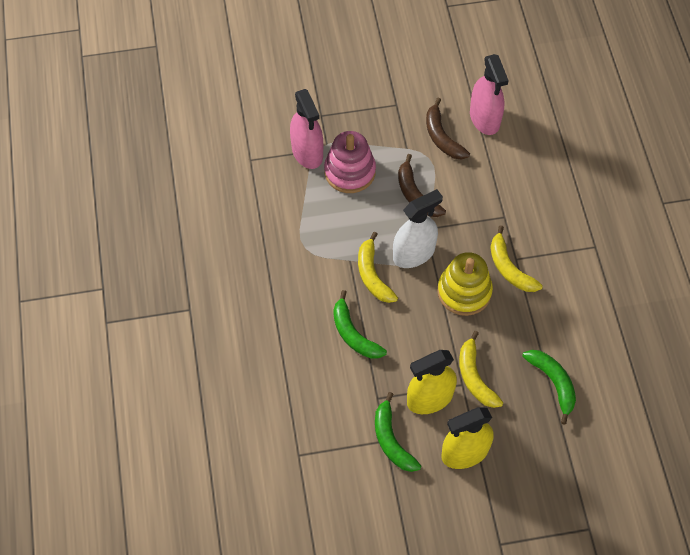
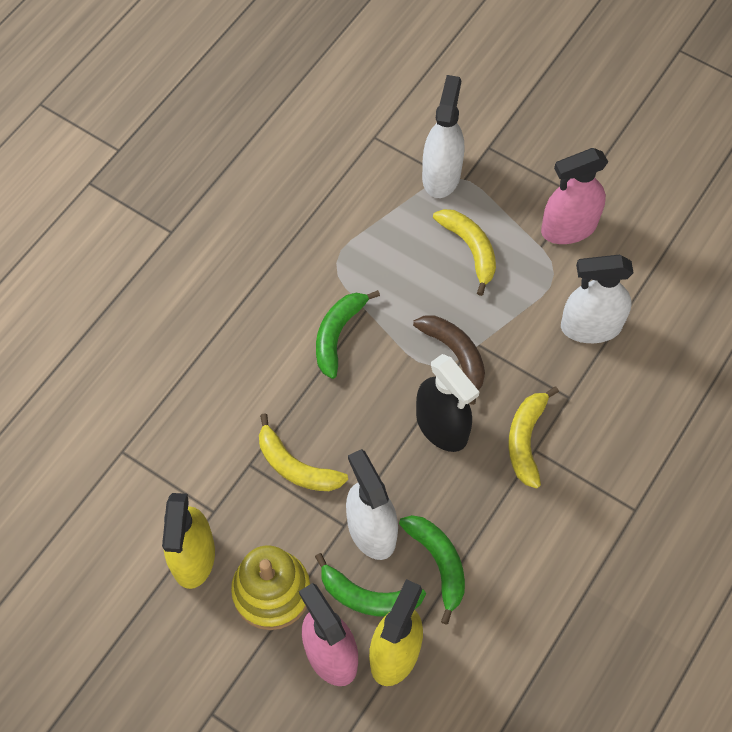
black spray bottle: none = 0 -> [416,354,479,452] = 1
brown banana: [398,154,446,217] [426,98,470,160] = 2 -> [413,315,485,405] = 1
pink stacking toy: [324,131,376,193] = 1 -> none = 0
white spray bottle: [393,189,443,268] = 1 -> [346,449,398,560] [422,75,464,198] [561,255,633,343] = 3

